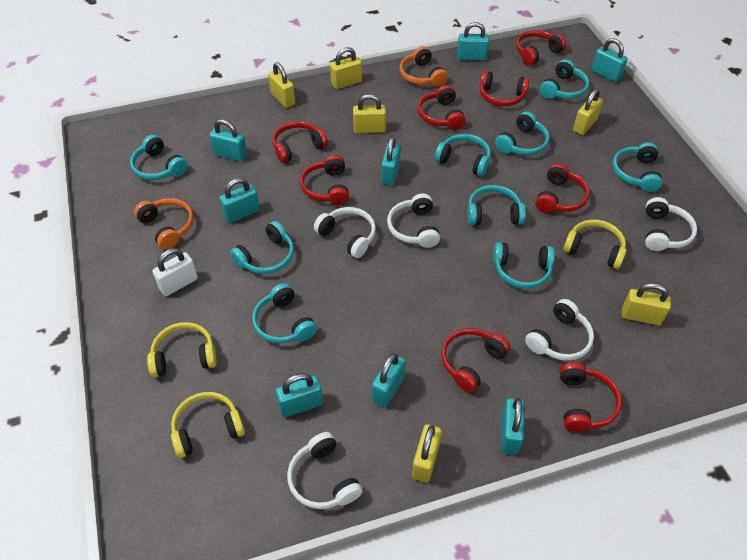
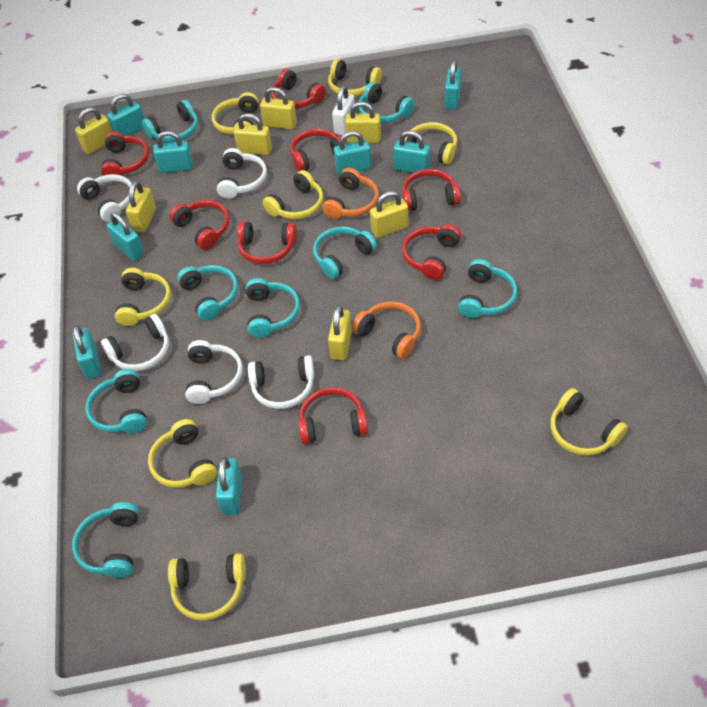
turquoise headphones: [130,135,188,180] [230,221,294,274] [252,283,317,344] [435,134,491,176] [467,185,526,225] [493,242,555,289] [495,112,550,155] [540,59,589,99] [612,142,662,192] = 9 -> [72,502,139,578] [85,369,147,434] [142,100,198,142] [177,265,238,321] [246,278,300,338] [313,227,377,279] [358,82,414,123] [458,259,517,318] = 8
yellow headphones: [147,322,217,378] [171,392,245,458] [563,219,626,269] = 3 -> [115,268,171,326] [148,419,217,488] [168,553,246,621] [212,92,258,134] [263,170,323,219] [328,59,382,96] [405,122,457,165] [550,388,628,455] = 8
yellow padlock: [268,62,295,108] [330,47,362,89] [353,94,386,133] [412,424,442,482] [573,89,603,135] [621,283,671,325] = 6 -> [75,107,113,154] [126,181,156,232] [234,113,272,155] [260,87,297,130] [328,305,352,361] [345,102,381,143] [370,191,409,238] = 7

